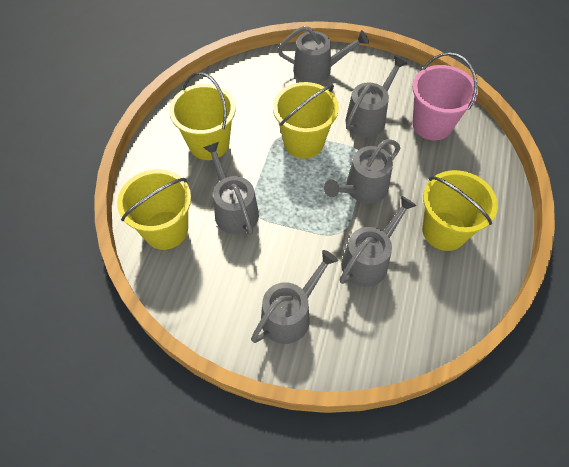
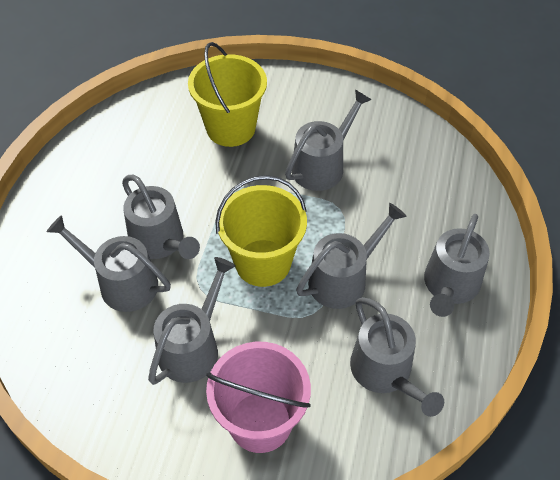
grey watering can: [203,142,259,235] [251,250,338,344] [278,26,369,84] [324,139,400,203] [340,196,416,287] [345,56,407,137] = 6 -> [47,215,171,312] [122,175,200,259] [148,257,236,385] [285,89,372,191] [296,203,407,309] [350,297,444,417] [424,214,490,317] = 7
yellow bucket: [117,169,191,250] [169,72,236,160] [273,82,339,158] [422,170,498,251] = 4 -> [188,42,267,147] [215,175,307,287] = 2

